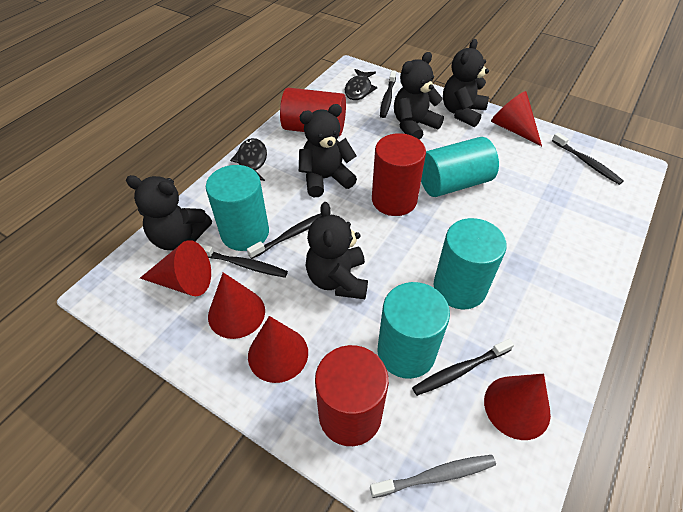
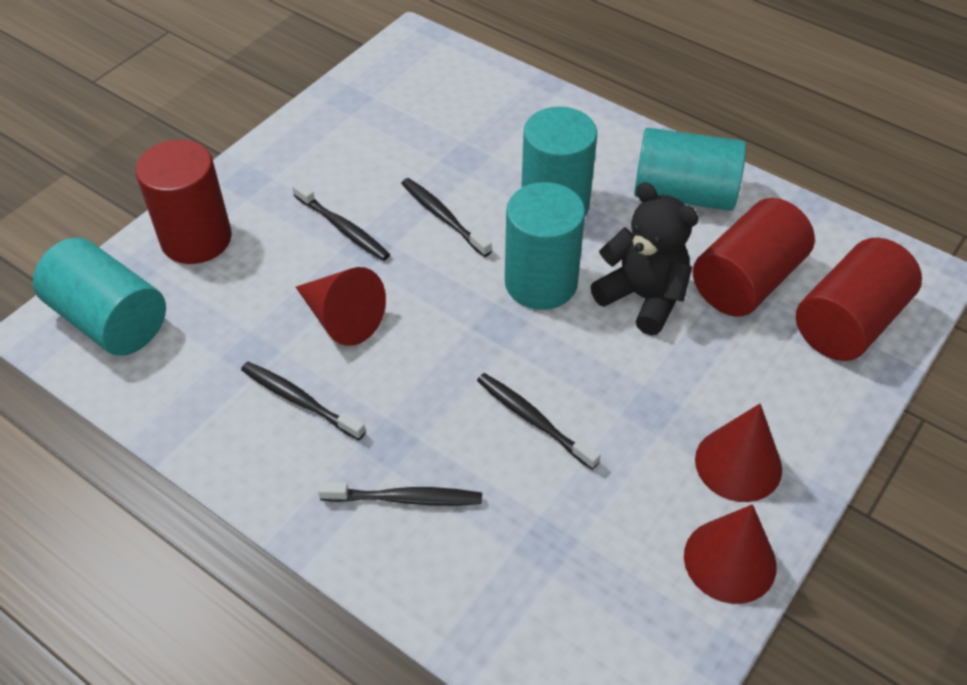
black fish: [230,138,267,181] [345,69,377,100] = 2 -> none = 0
black teddy bear: [126,175,212,250] [299,104,357,197] [306,202,368,299] [394,52,444,140] [443,39,489,127] = 5 -> [590,182,699,335] = 1
grey toothbrush: [370,455,496,498] = 1 -> none = 0
red cone: [140,240,211,296] [208,272,265,339] [248,316,308,383] [484,374,551,440] [491,91,542,146] = 5 -> [296,267,386,346] [684,504,777,604] [695,404,782,502] = 3

